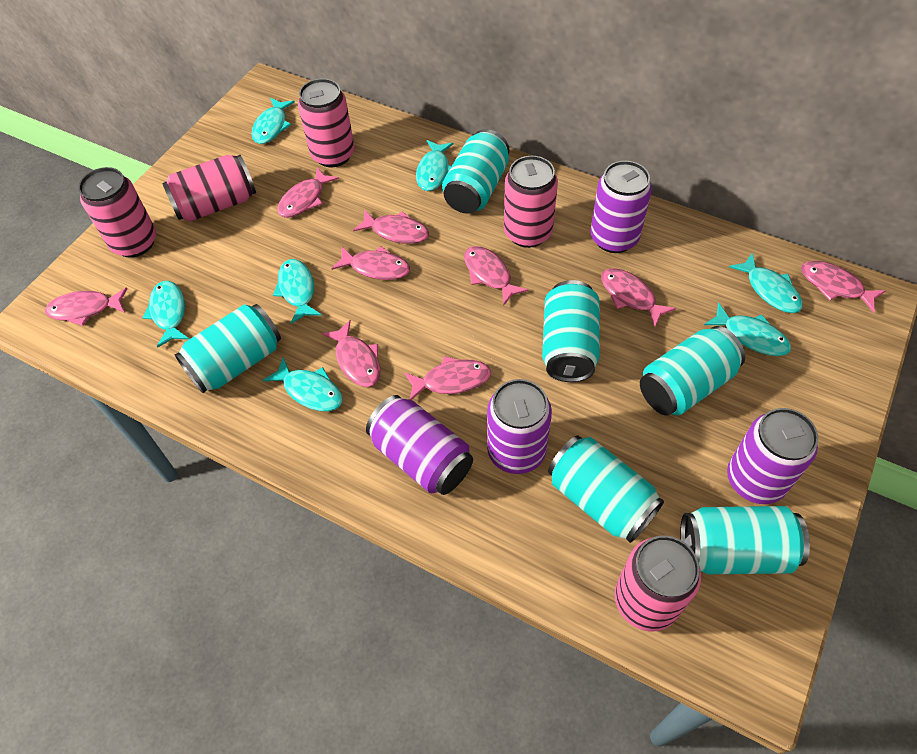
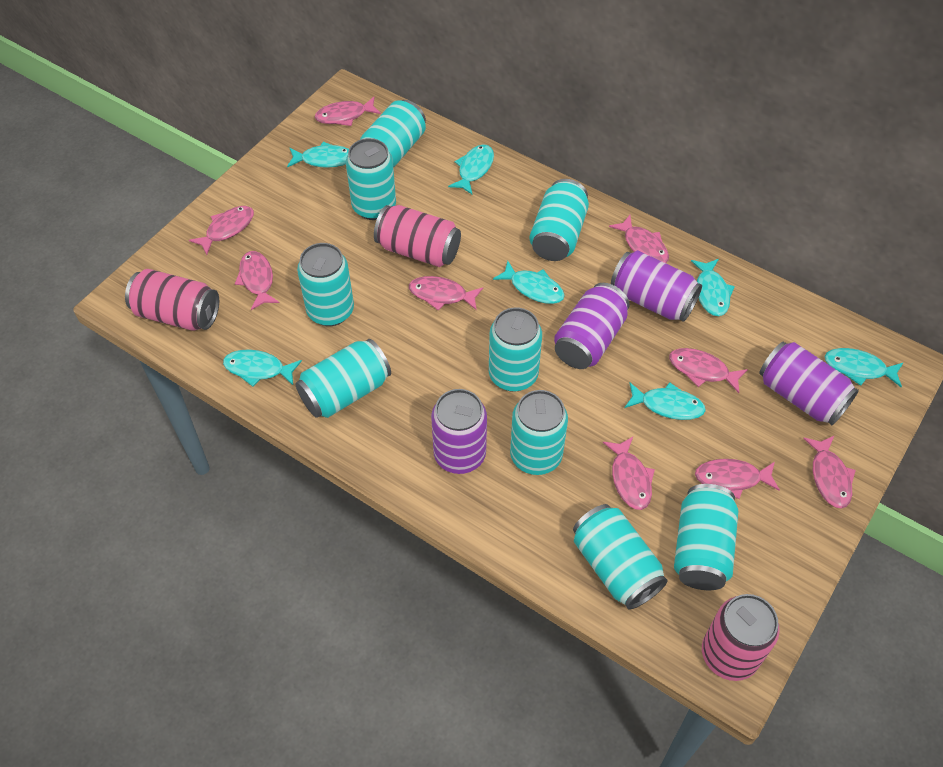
pink can: [78,167,156,258] [162,155,256,222] [298,79,355,167] [504,156,558,248] [615,536,701,632] = 5 -> [125,269,219,331] [374,205,461,267] [702,594,780,681] = 3
turquoise can: [175,304,281,393] [442,129,509,214] [542,280,600,382] [548,436,664,543] [640,326,745,415] [680,506,810,574] = 6 -> [296,339,391,418] [297,243,354,326] [346,138,396,220] [360,100,426,167] [489,307,542,392] [510,390,568,475] [529,179,589,261] [573,504,667,609] [674,484,738,590] = 9

